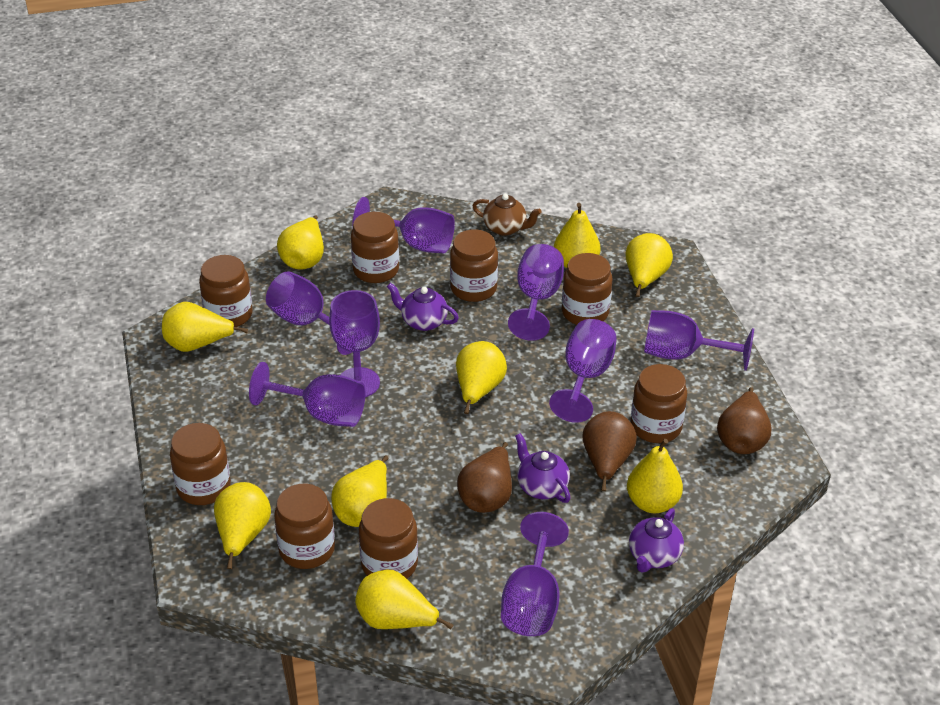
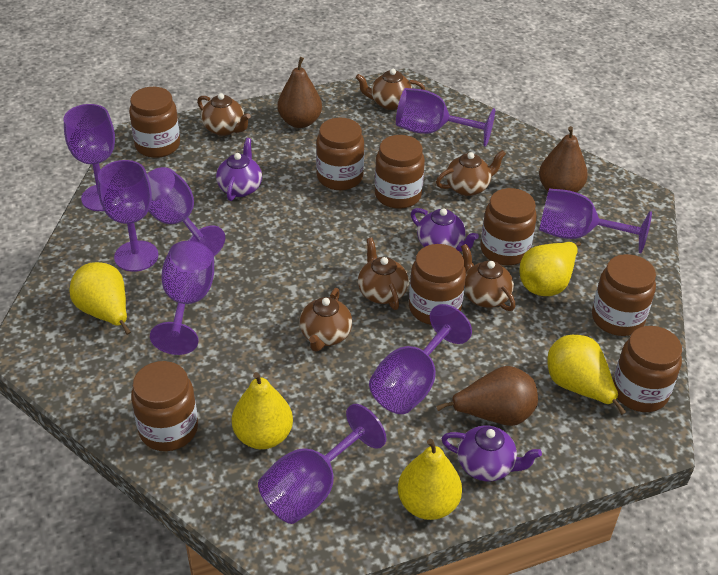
brown teapot: [473,194,542,236] = 1 -> [197,93,251,136] [300,288,352,352] [356,69,425,110] [358,238,409,310] [436,150,506,196] [461,244,515,311] = 6
yellow pear: [162,302,248,352] [214,482,271,569] [277,215,324,270] [331,456,388,527] [355,570,453,630] [456,341,507,414] [554,203,601,268] [626,233,673,297] [627,439,683,513] = 9 -> [69,262,131,335] [232,372,293,449] [398,439,462,520] [519,241,581,296] [547,335,626,415] = 5

